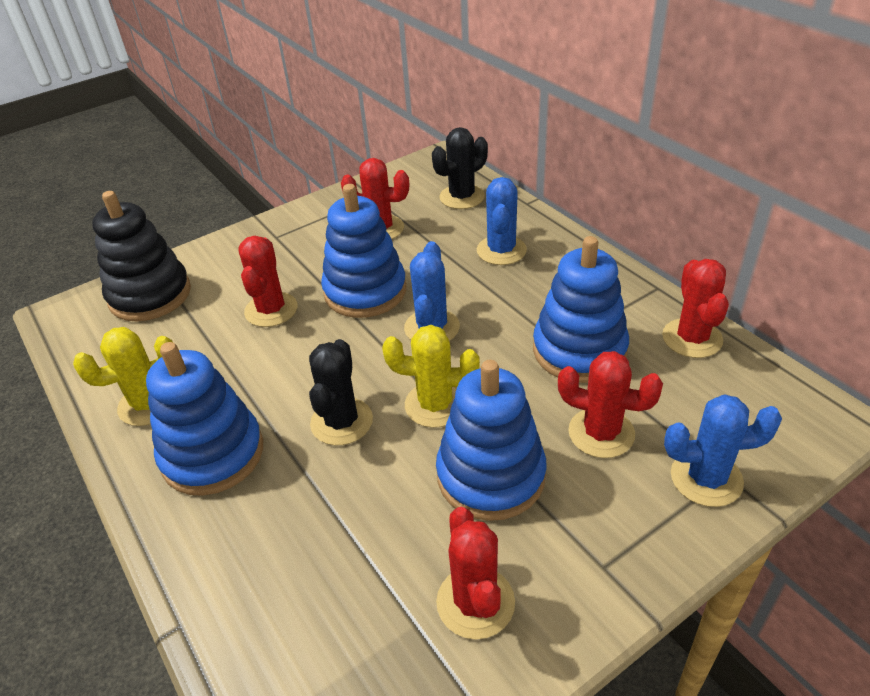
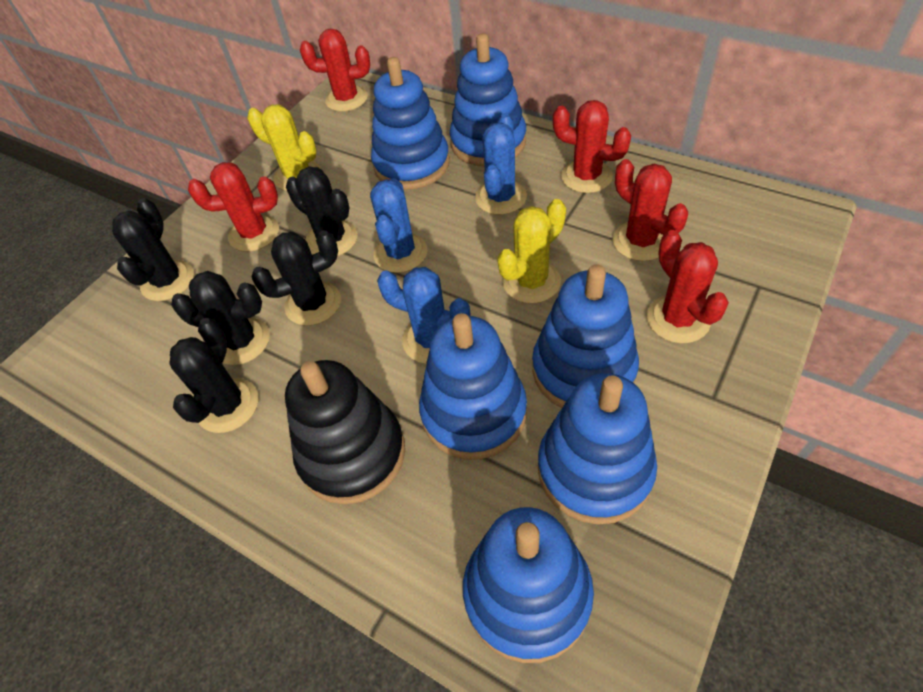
black cactus: [309,339,373,445] [432,127,488,209] = 2 -> [112,198,194,301] [170,318,258,433] [171,271,270,365] [251,230,341,326] [286,167,358,256] = 5
blue stacking toy: [146,342,263,496] [321,184,407,318] [436,360,547,521] [533,236,629,383] = 4 -> [371,57,450,190] [419,313,527,460] [450,33,526,166] [463,507,594,663] [532,264,639,408] [538,373,657,525] = 6

